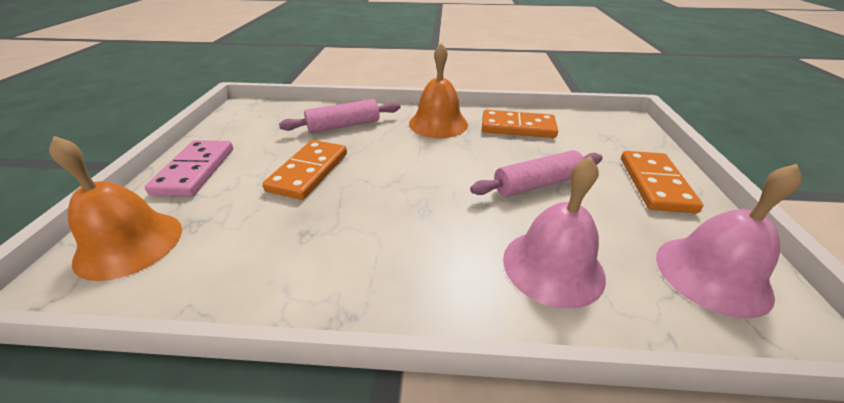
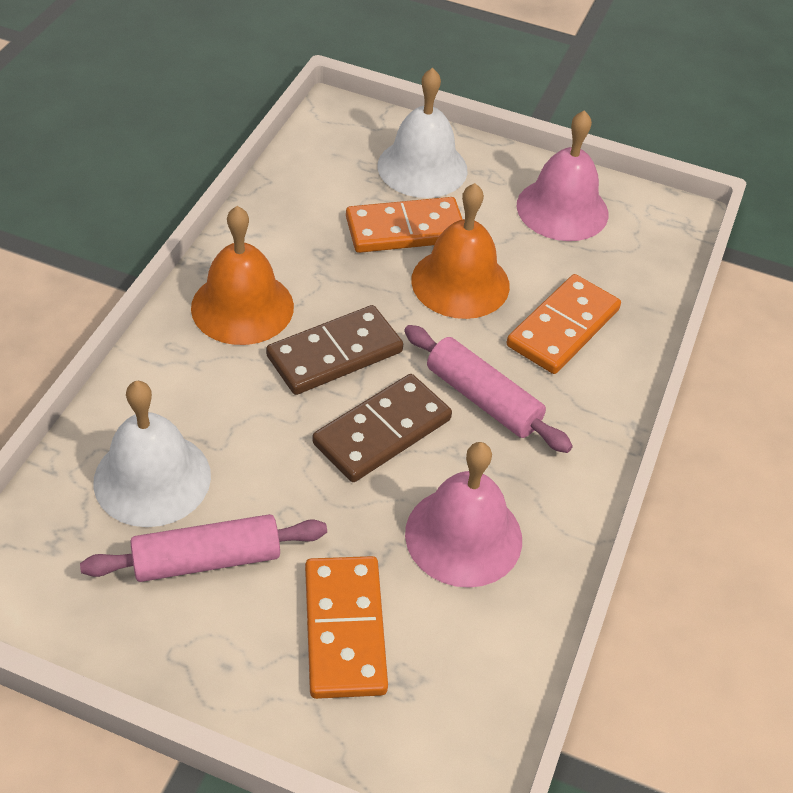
brown domino: none = 0 -> [266,305,403,395] [312,374,452,482] = 2
pink domino: [145,140,233,196] = 1 -> none = 0
white bell: none = 0 -> [93,381,211,527] [377,68,467,198] = 2

